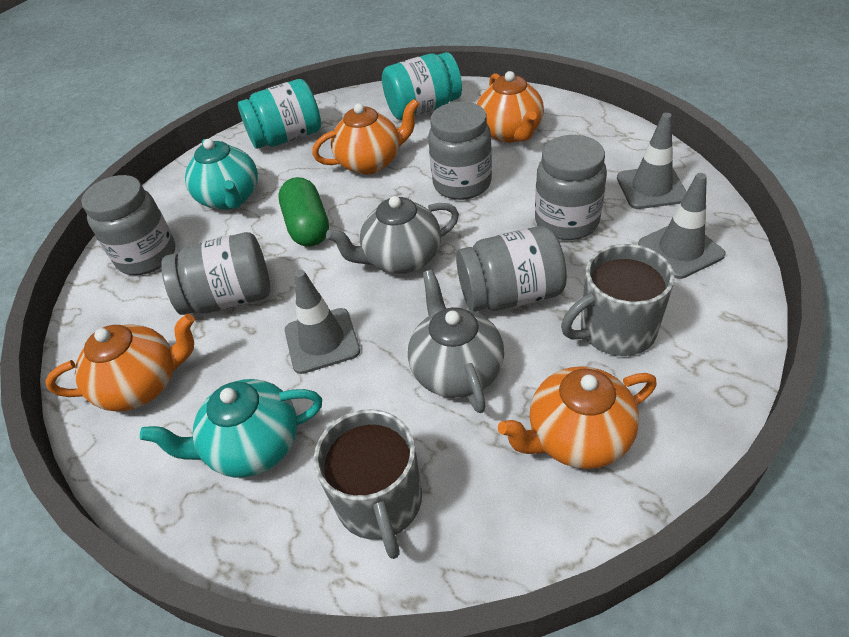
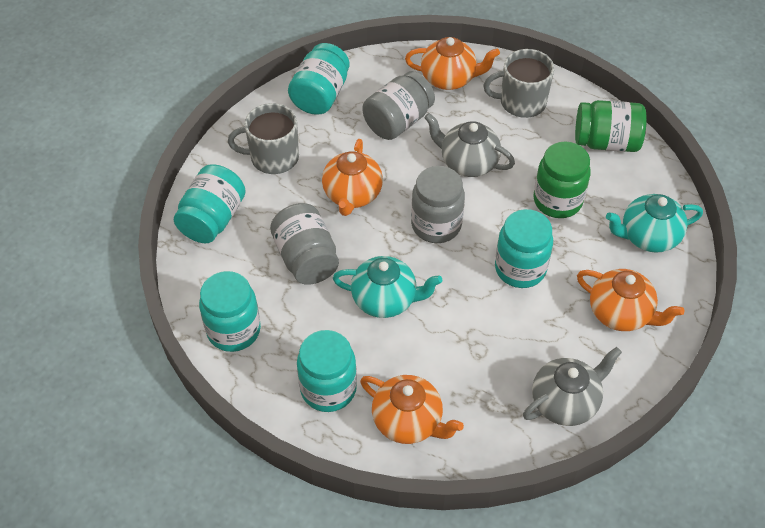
green capsule: [279,177,329,247] = 1 -> none = 0
green jar: none = 0 -> [534,142,591,218] [575,100,647,152] = 2
grey jar: [81,175,175,275] [161,232,270,315] [428,101,492,200] [456,226,567,312] [535,135,607,240] = 5 -> [270,203,339,285] [363,71,435,140] [411,166,465,243] = 3
grey traffic cone: [285,270,360,374] [617,113,687,209] [638,173,726,279] = 3 -> none = 0
turquoise jar: [238,79,321,149] [382,52,462,120] = 2 -> [174,164,246,243] [199,271,261,352] [288,43,349,115] [297,330,357,412] [495,209,553,288] = 5

